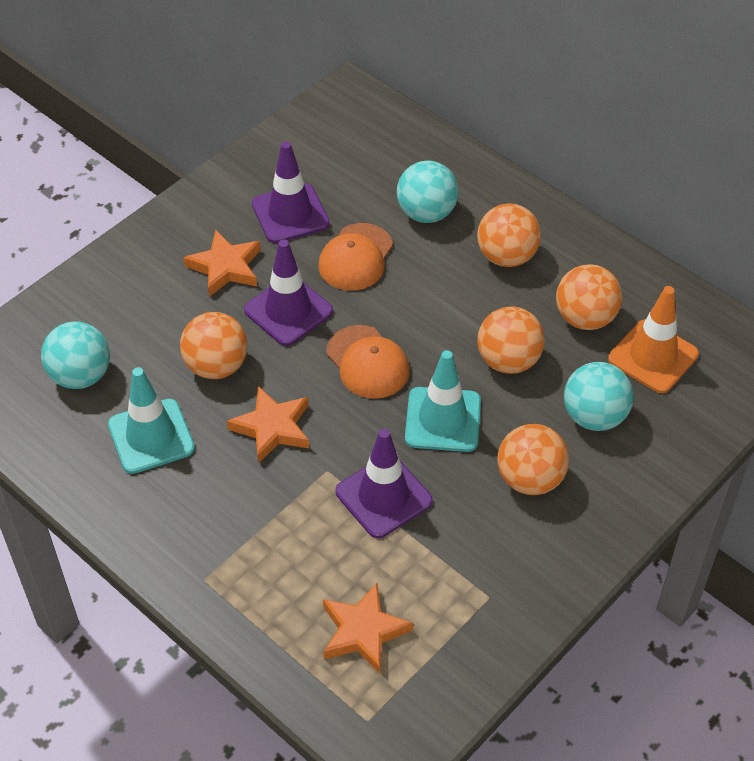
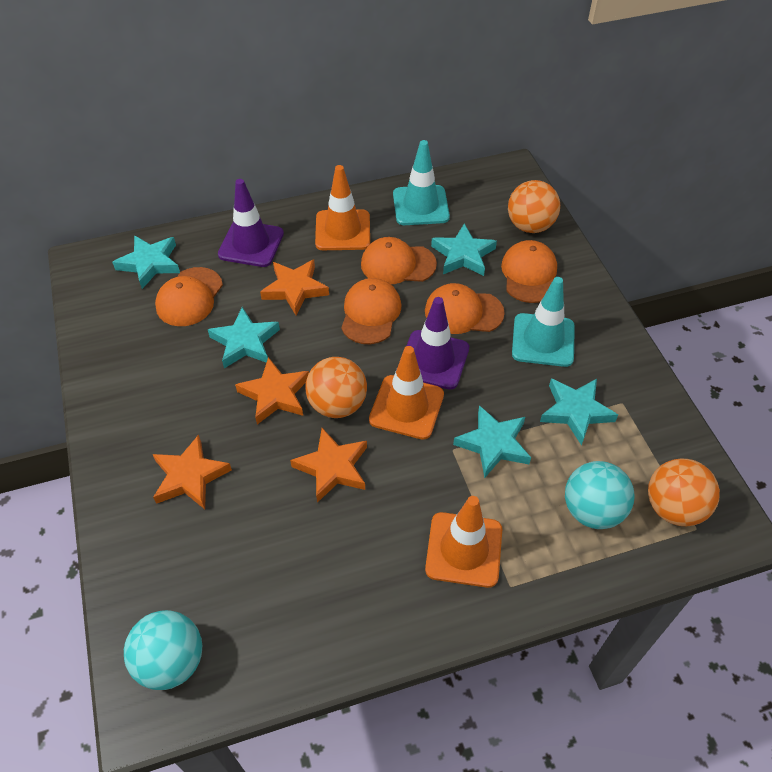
orange ball: [180,312,248,379] [477,203,541,267] [477,307,545,374] [498,424,569,495] [556,264,622,330] = 5 -> [305,357,367,418] [508,180,560,233] [648,459,720,526] = 3
orange cap: [318,223,393,291] [326,325,410,399] = 2 -> [155,267,223,326] [341,278,401,344] [361,237,437,284] [425,283,505,334] [501,240,557,303] = 5
orange star: [183,229,261,297] [227,386,309,464] [323,583,413,674] = 3 -> [153,435,232,509] [235,357,309,424] [260,259,329,315] [290,428,367,503] = 4
orange traffic cone: [608,286,699,393] = 1 -> [315,165,370,250] [369,346,444,440] [425,496,502,588] = 3
purple traffic cone: [244,239,333,346] [252,141,330,243] [335,429,433,538] = 3 -> [218,179,284,267] [406,297,469,390] = 2
turquoise ball: [41,322,110,389] [397,161,459,223] [564,362,634,431] = 3 -> [124,610,202,690] [565,461,635,529] = 2
turquoise star: none = 0 -> [112,235,180,289] [208,307,280,368] [431,224,497,276] [453,405,531,478] [540,378,618,445] = 5

